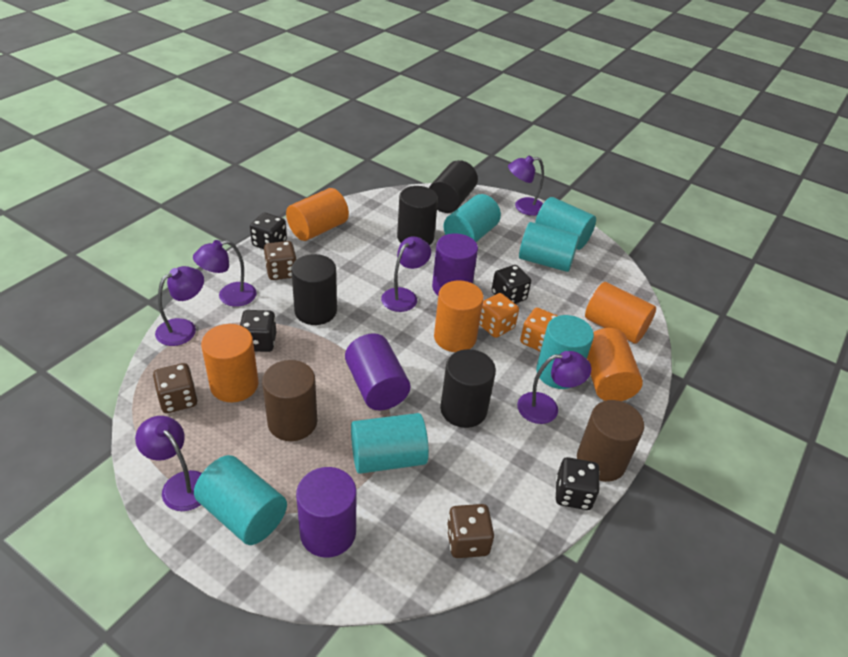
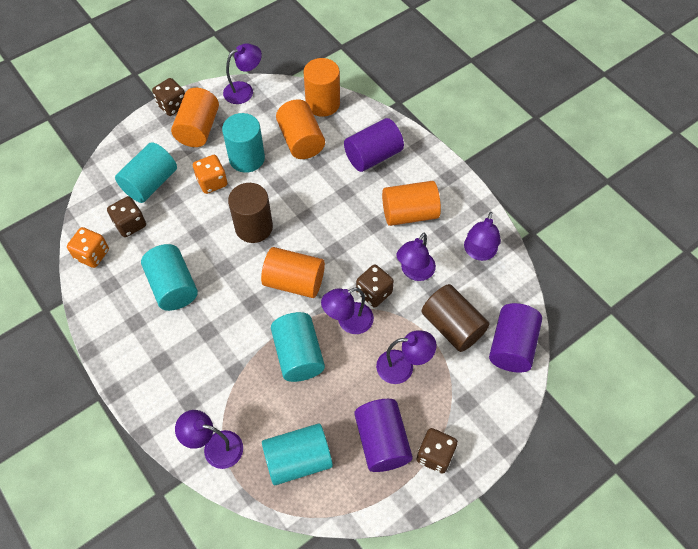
black cylinder: [291,254,337,325] [397,186,438,246] [429,160,478,213] [440,349,496,428] = 4 -> none = 0
black dice: [240,310,276,352] [250,213,287,249] [491,265,531,304] [556,457,600,510] = 4 -> none = 0
brown dice: [153,363,197,413] [264,241,297,280] [447,504,494,558] = 3 -> [107,196,146,237] [152,78,185,116] [356,264,394,308] [416,428,458,474] = 4
turquoise cylinder: [194,455,287,545] [351,413,429,474] [443,194,501,242] [519,222,580,272] [535,197,596,250] [536,315,594,389] = 6 -> [115,142,177,203] [141,244,198,311] [222,113,265,173] [262,423,333,485] [271,312,325,382] = 5

